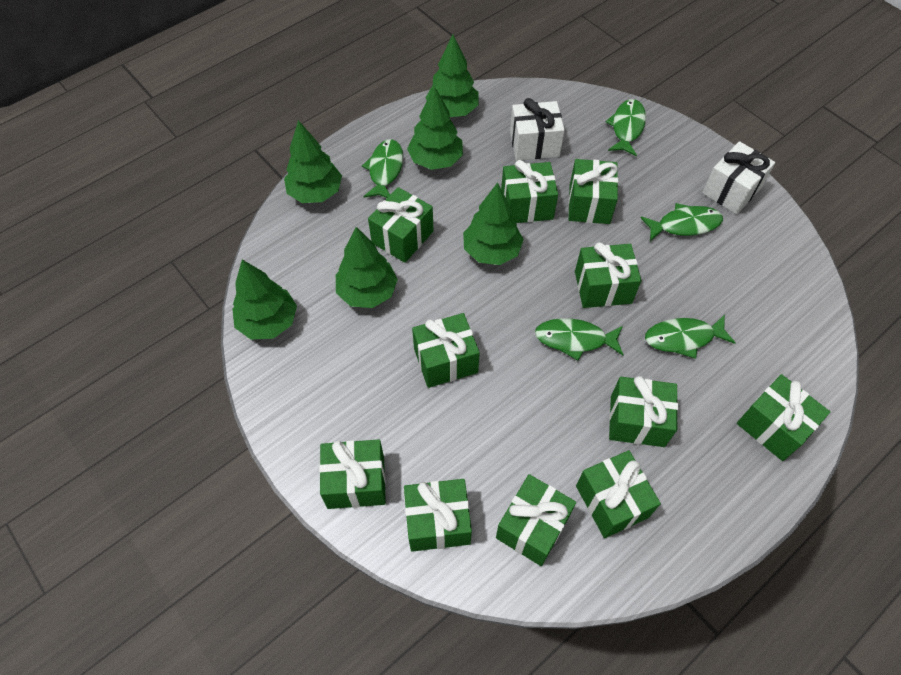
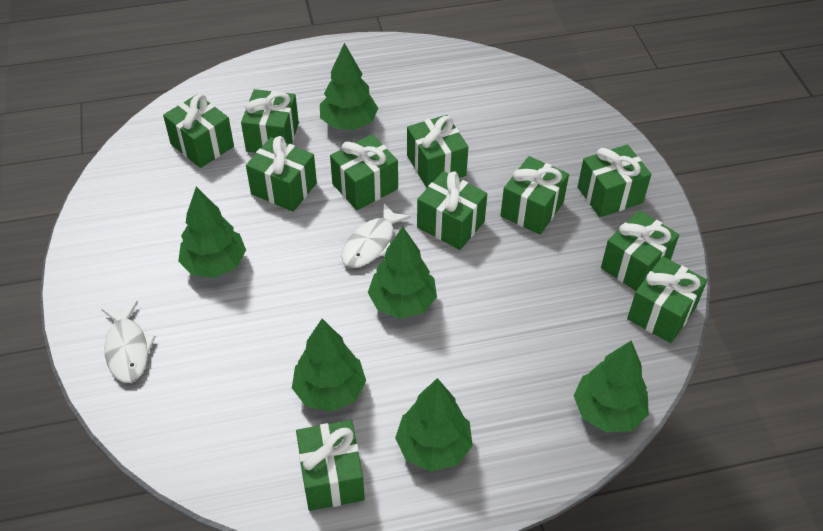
green fish: [362,139,403,198] [535,318,624,361] [606,99,646,156] [640,203,723,241] [645,315,736,359] = 5 -> none = 0
white fish: none = 0 -> [101,301,156,383] [341,203,411,268] = 2
white gift: [510,98,565,161] [702,141,775,214] = 2 -> none = 0

